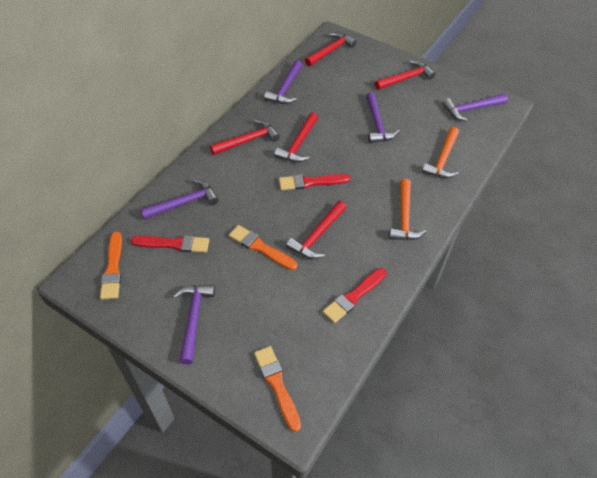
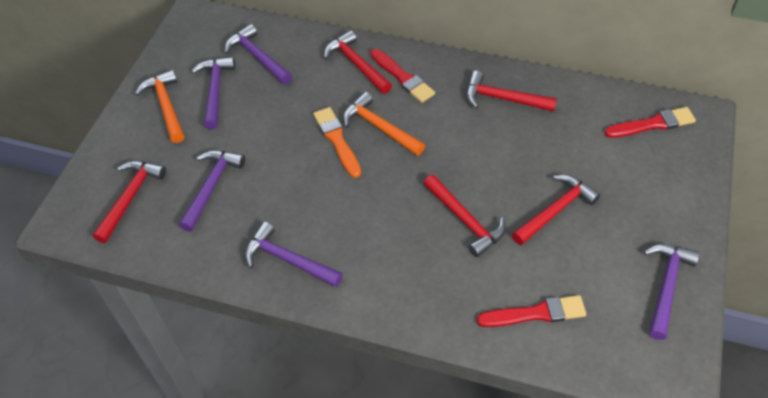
orange brush: [100,231,122,300] [229,225,297,270] [254,346,301,432] = 3 -> [313,107,361,178] = 1

